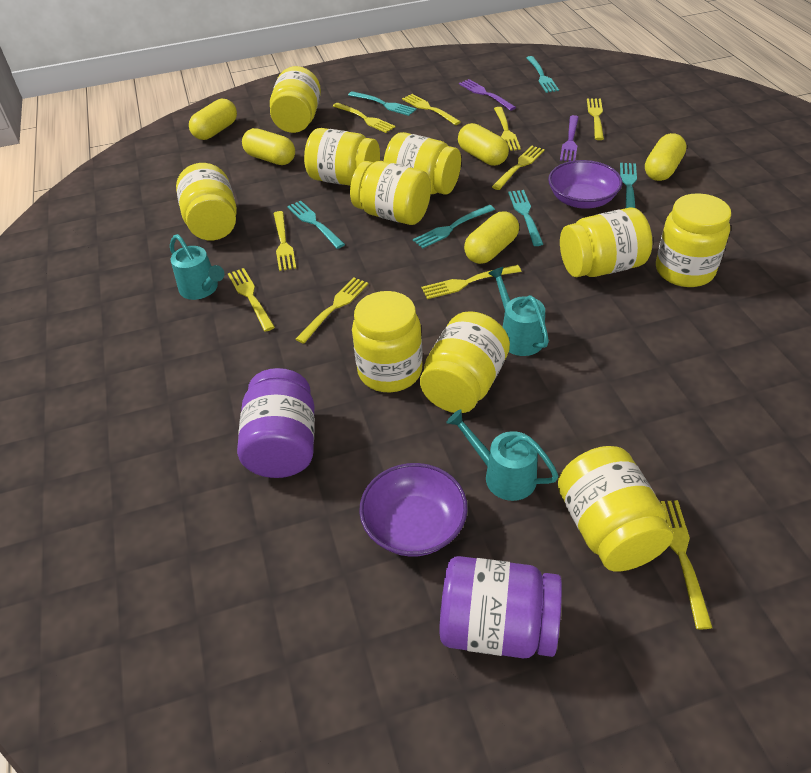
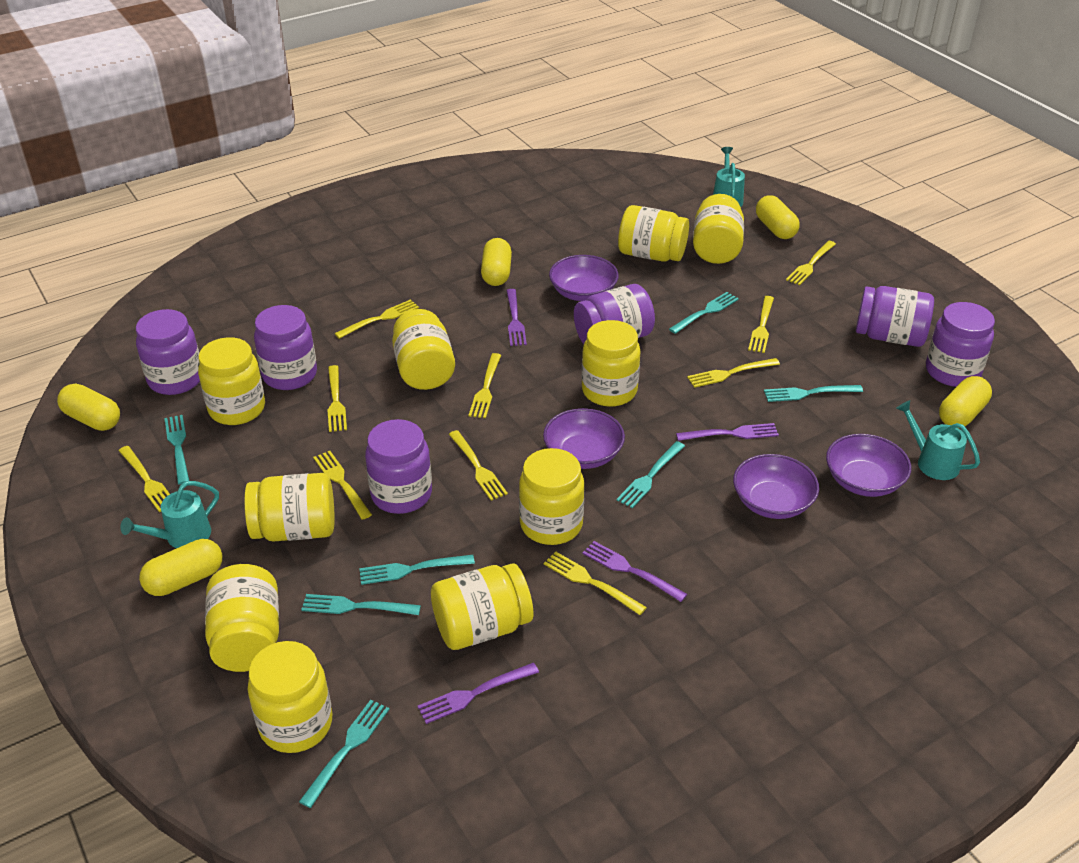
purple bowl: [359,463,468,557] [548,160,622,209] = 2 -> [543,408,625,469] [549,255,619,301] [733,454,819,519] [826,434,911,497] = 4
purple fork: [459,79,516,111] [560,115,579,161] = 2 -> [417,663,539,724] [506,289,527,346] [583,541,687,602] [676,423,779,441] = 4
purple jar: [237,368,315,478] [439,556,562,658] = 2 -> [136,309,200,395] [254,305,317,390] [365,419,432,514] [574,284,655,344] [856,286,934,347] [926,302,995,387] = 6
turquoise fork: [287,201,345,249] [348,91,416,116] [413,205,495,248] [508,190,543,246] [527,56,559,93] [620,163,637,208] = 6 -> [164,415,189,485] [299,700,390,808] [301,594,421,615] [359,555,475,585] [616,441,685,508] [669,292,739,334] [764,385,863,402] = 7

